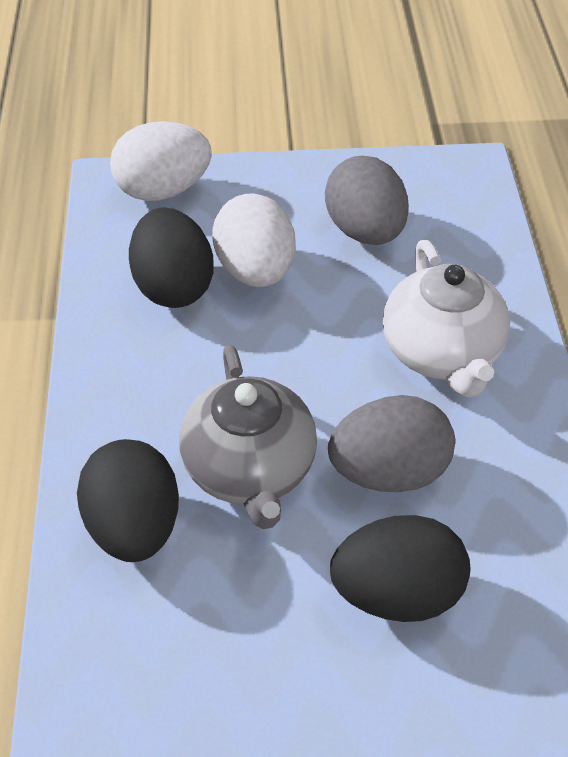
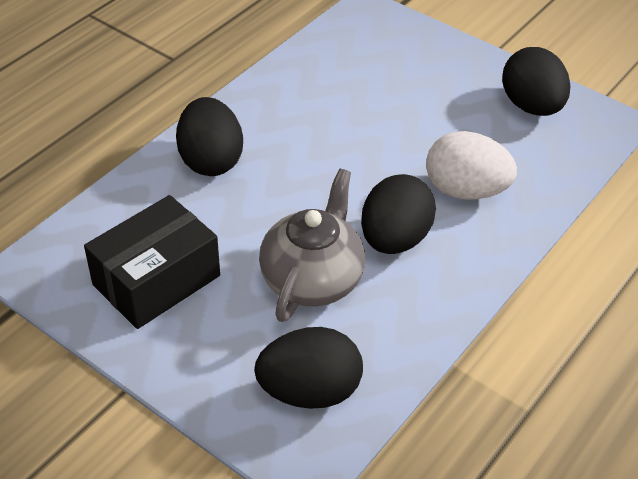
black box: none = 0 -> [84,195,220,329] = 1
black egg: [77,439,179,562] [129,207,214,308] [330,515,470,622] = 3 -> [176,97,243,176] [255,327,363,409] [361,174,436,254] [502,47,571,116] = 4
grey egg: [325,156,409,245] [328,395,455,492] = 2 -> none = 0
white egg: [110,121,212,201] [212,193,296,287] = 2 -> [426,131,517,199] = 1
white teapot: [383,240,510,398] = 1 -> none = 0

